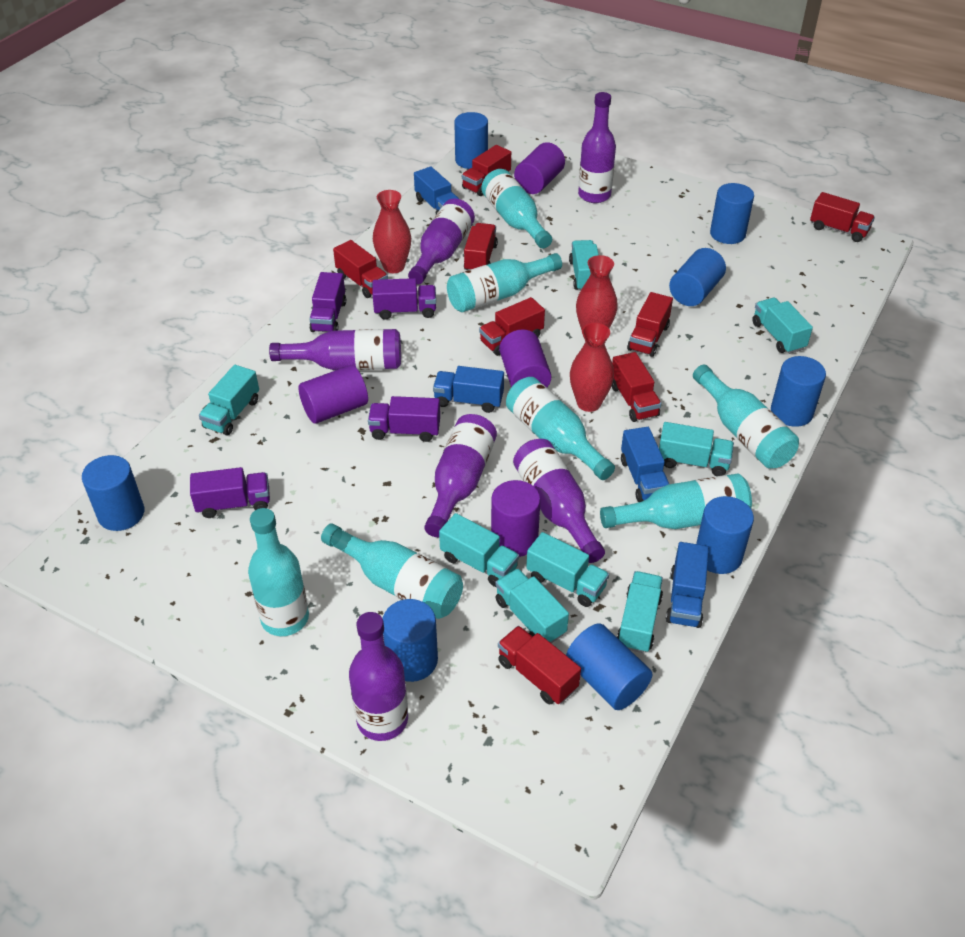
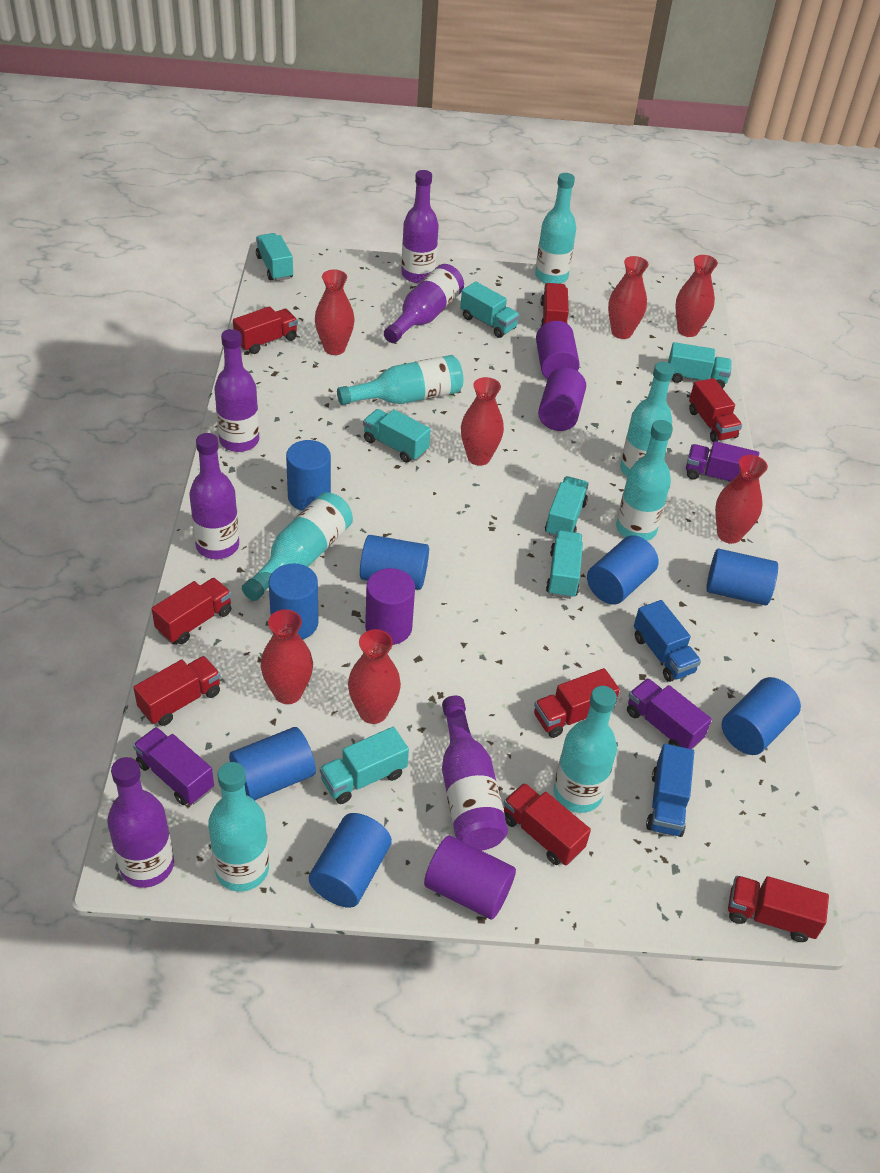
blue truck: [414,166,459,214] [433,366,504,413] [621,427,669,502] [666,542,709,628] = 4 -> [634,600,701,682] [646,744,694,837] = 2
purple truck: [190,467,270,518] [309,272,346,332] [368,396,440,442] [372,278,436,320] = 4 -> [133,727,214,805] [627,678,712,749] [686,441,759,482] = 3
red vase: [373,190,411,273] [570,323,614,412] [576,255,618,330] = 3 -> [261,609,313,704] [315,270,355,355] [348,629,401,724] [461,377,504,466] [608,256,649,339] [675,255,718,337] [715,455,768,544] = 7
turquoise truck: [199,365,259,436] [439,513,519,587] [496,569,569,643] [526,532,609,607] [569,240,599,291] [617,571,663,653] [659,422,734,476] [752,298,813,354] = 8 -> [256,233,293,281] [320,727,409,804] [363,409,431,463] [460,282,520,338] [545,476,589,537] [546,530,583,599] [668,342,732,388] = 7

